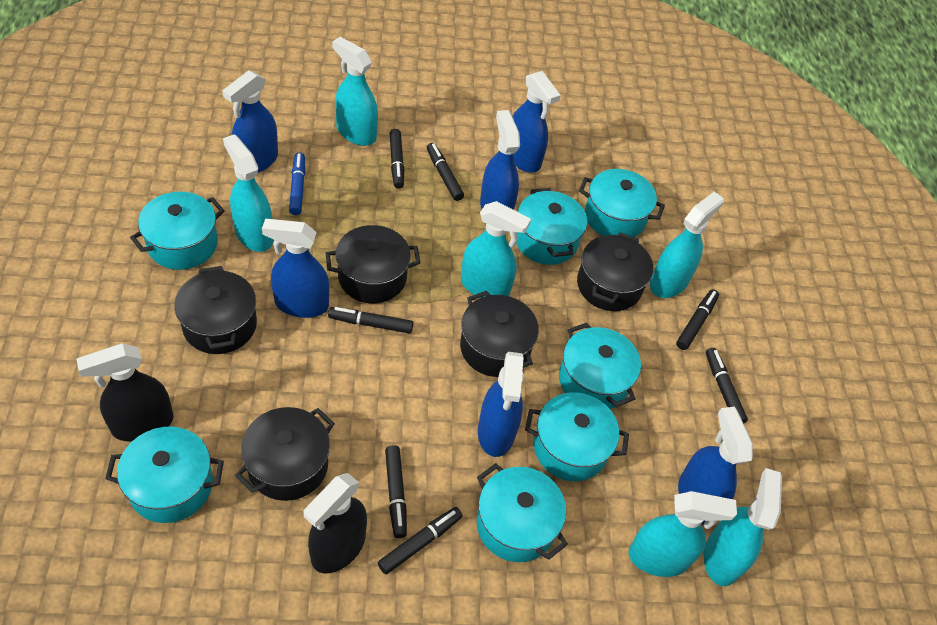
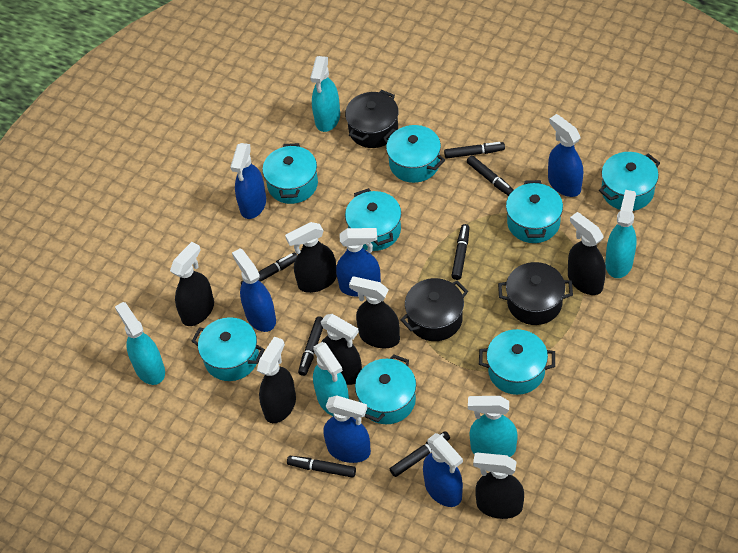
black pot: [174,266,257,354] [235,407,335,501] [326,225,421,303] [460,291,539,377] [577,232,653,311] = 5 -> [345,90,399,148] [400,278,468,341] [498,262,573,325] = 3
black spray bottle: [76,343,173,442] [303,473,367,574] = 2 -> [170,242,214,326] [257,336,296,423] [285,222,337,293] [321,314,362,385] [349,277,400,349] [473,453,524,519] [568,212,606,295] = 7
blue marker: [289,152,305,215] = 1 -> none = 0
turquoise pot: [105,427,224,523] [130,192,225,270] [477,463,568,562] [516,188,587,265] [525,392,629,481] [559,323,641,409] [579,169,665,237] = 7 -> [192,317,265,381] [263,143,318,204] [345,188,401,251] [355,354,416,424] [383,125,445,183] [479,329,555,395] [506,180,563,243] [599,152,660,211] = 8
turquoise spray bottle: [223,134,274,252] [332,37,378,146] [461,201,531,298] [628,491,737,577] [650,192,724,298] [704,468,782,586] = 6 -> [115,302,165,385] [310,56,340,132] [313,342,349,416] [468,396,518,457] [605,190,637,278] = 5

